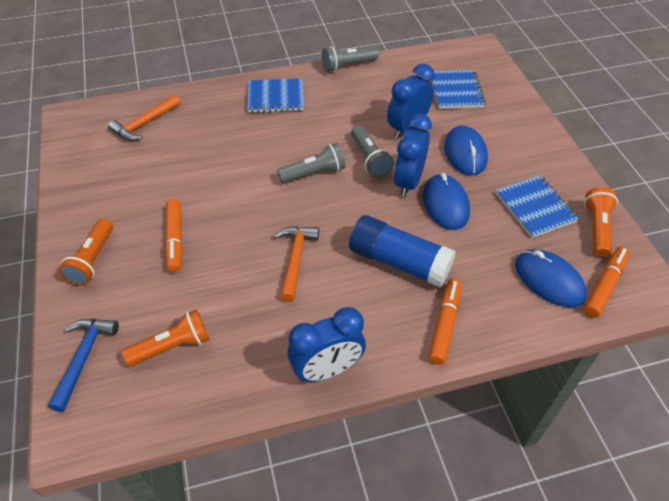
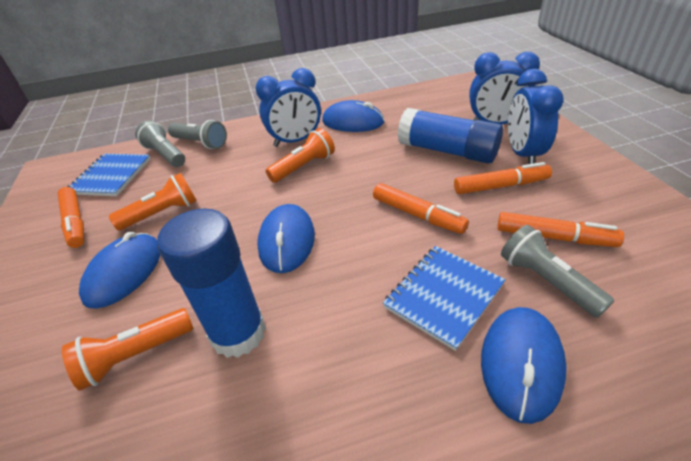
blue glue stick: [349,215,456,287] = 1 -> [157,208,266,358] [397,108,503,164] = 2
blue hammer: [48,319,119,412] = 1 -> none = 0
blue mouse: [423,173,470,230] [444,126,488,176] [515,249,587,307] = 3 -> [79,231,160,309] [257,204,315,273] [322,100,384,132] [481,307,567,424] = 4
blue notebook: [247,78,304,113] [432,70,485,109] [496,175,579,238] = 3 -> [67,154,151,196] [383,246,506,351] = 2
orange hammer: [108,95,181,141] [274,226,319,302] = 2 -> none = 0
orange marker: [165,199,183,272] [428,278,461,365] [584,247,630,318] = 3 -> [58,187,84,248] [373,183,469,234] [454,162,552,194] [497,212,624,247] = 4

